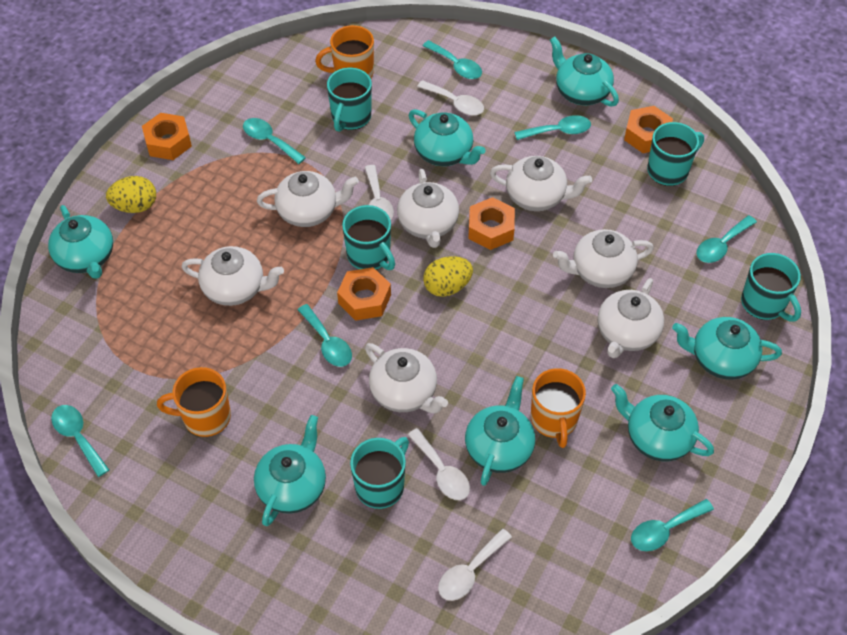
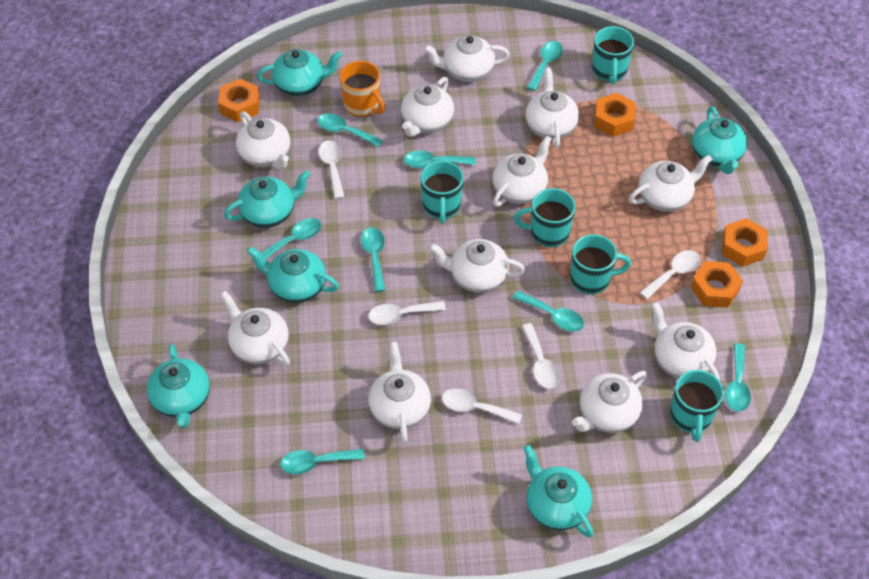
orange mug: [157,367,231,437] [315,25,374,78] [531,368,586,448] = 3 -> [339,61,385,117] = 1
turquoise spoon: [51,405,109,477] [243,118,306,164] [298,304,352,367] [423,40,482,79] [515,115,591,140] [631,499,714,551] [696,215,757,263] = 7 -> [261,218,321,260] [280,449,365,474] [317,113,383,147] [361,227,385,292] [404,150,476,168] [513,291,584,332] [527,41,563,91] [725,343,751,412] = 8
turquoise teapot: [48,205,113,279] [254,415,326,526] [409,109,486,166] [465,376,535,486] [550,37,619,107] [611,384,714,461] [672,317,782,380] = 7 -> [147,344,210,428] [224,170,311,228] [247,247,339,303] [257,49,342,96] [523,445,594,538] [692,106,747,174] = 6
white spoon: [365,165,394,220] [408,428,470,500] [417,80,484,116] [438,529,512,601] = 4 -> [318,140,344,199] [368,301,446,325] [442,388,522,424] [522,323,560,389] [640,250,700,299] = 5
white teapot: [182,246,284,306] [257,171,359,227] [365,343,448,413] [397,169,459,248] [490,156,592,211] [553,229,654,288] [598,278,664,358] = 7 -> [220,291,290,366] [236,111,291,170] [368,342,431,442] [401,77,454,137] [424,35,510,82] [429,239,525,293] [492,136,552,207] [525,67,579,148] [572,371,647,433] [629,155,712,212] [651,301,720,381] = 11
yellow egg: [106,176,156,213] [423,256,473,297] = 2 -> none = 0

